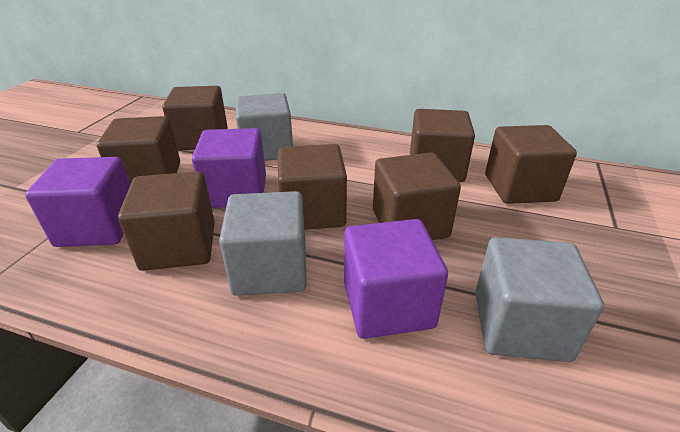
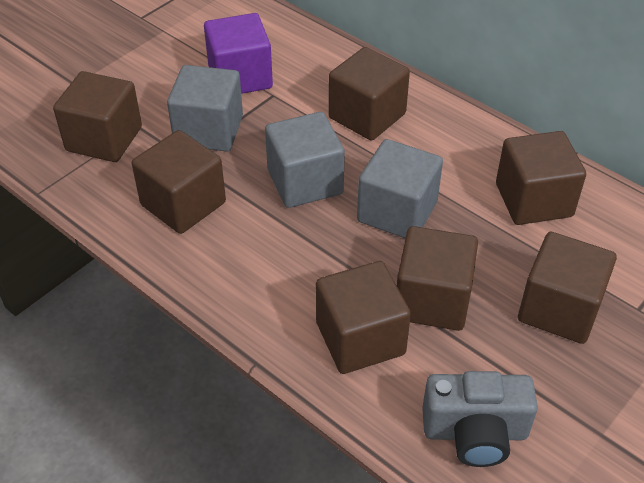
grey camera: none = 0 -> [422,371,538,467] = 1
purple cube: [25,157,130,247] [192,128,266,208] [344,219,448,339] = 3 -> [204,13,273,94] = 1

